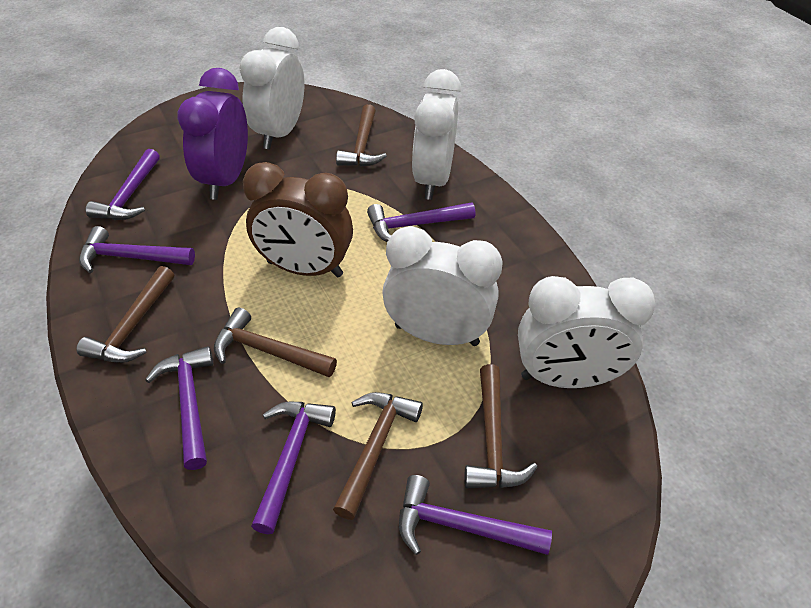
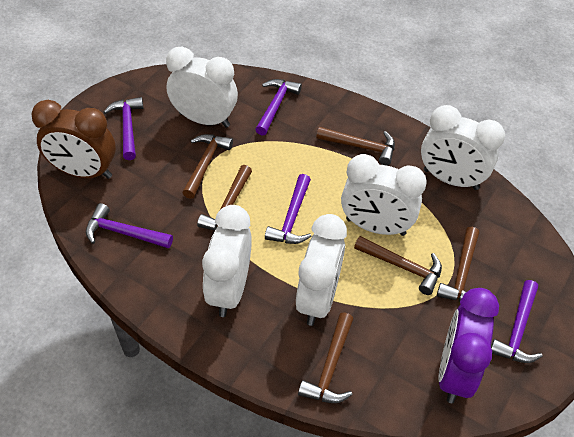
brown hammer: [76,266,174,363] [214,308,337,377] [333,392,423,520] [336,104,387,167] [464,364,538,488] = 5 -> [182,134,233,199] [197,165,252,230] [298,313,353,403] [316,127,395,166] [354,236,442,295] [437,227,479,302] = 6
purple hammer: [79,226,195,273] [86,149,160,220] [145,346,213,470] [251,402,336,534] [367,202,475,242] [399,475,552,555] = 6 -> [86,203,173,248] [104,97,143,160] [255,79,302,136] [265,174,311,244] [491,280,543,363] = 5
white clock: [239,27,305,149] [382,226,502,346] [412,69,461,200] [518,276,656,388] = 4 -> [166,47,238,128] [202,205,252,317] [296,214,347,326] [341,154,427,236] [421,105,505,190] = 5

